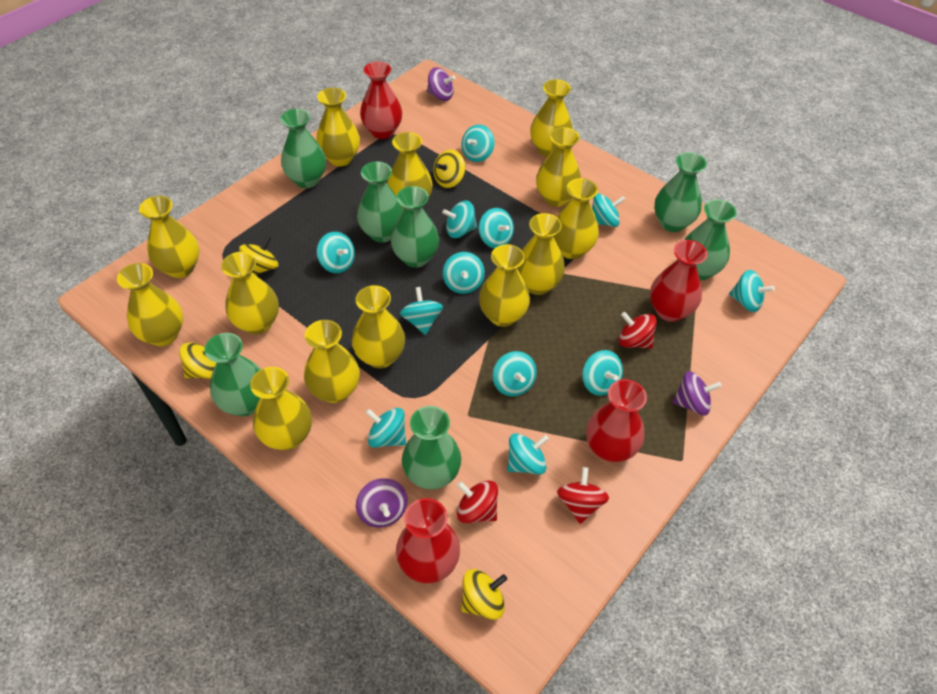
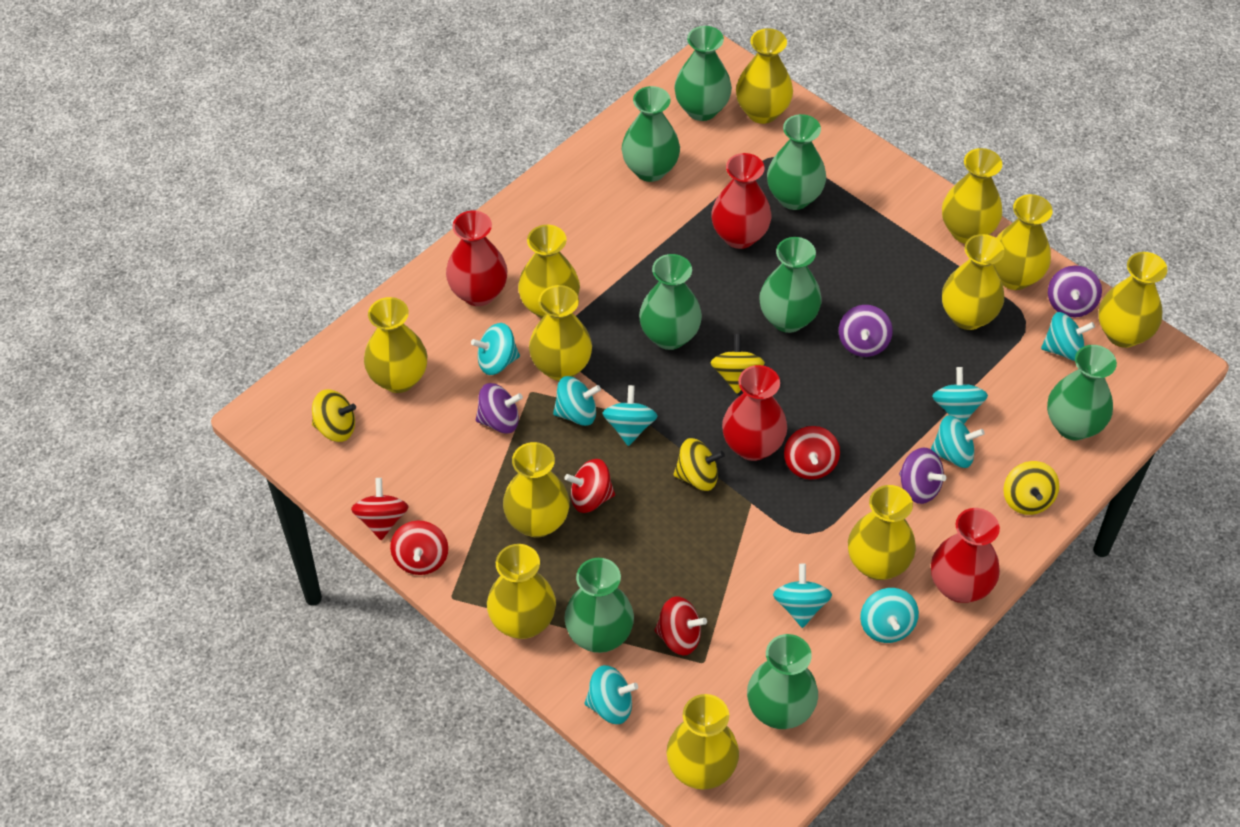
green vase: [204,333,261,416] [280,109,326,188] [357,162,403,243] [391,186,439,268] [402,406,461,490] [654,152,707,232] [684,199,737,281] = 7 -> [564,558,634,653] [622,86,680,182] [639,254,702,350] [674,26,732,121] [747,634,818,729] [759,237,822,333] [767,114,826,210] [1047,345,1117,440] = 8
purple spinning top: [356,478,408,528] [427,67,455,101] [672,371,722,416] = 3 -> [476,383,523,434] [839,305,893,357] [899,447,946,504] [1048,266,1102,317] = 4
red spinning top: [457,480,498,523] [557,467,609,524] [619,312,657,349] = 3 -> [351,478,408,540] [390,520,448,575] [565,459,615,513] [654,596,707,655] [784,426,840,480] = 5
turquoise spinning top: [317,232,355,273] [365,408,406,448] [400,287,443,335] [443,201,477,238] [443,252,485,294] [461,125,495,162] [479,208,514,248] [493,351,537,396] [507,433,549,475] [582,350,623,396] [592,193,626,227] [729,270,775,312] = 12 -> [471,323,520,375] [553,376,601,426] [585,665,638,724] [603,385,657,446] [773,563,832,628] [860,588,919,643] [931,415,985,468] [932,367,988,423] [1041,312,1095,361] = 9
yellow vase: [117,263,183,346] [139,196,200,278] [221,252,279,335] [250,367,312,450] [304,320,360,403] [316,88,360,166] [351,285,405,368] [387,132,433,210] [479,244,530,327] [517,213,565,295] [530,79,573,157] [536,127,581,207] [553,178,599,259] = 13 -> [364,297,427,393] [487,544,556,639] [503,442,570,538] [518,225,580,319] [529,285,592,381] [666,694,739,790] [736,28,793,124] [848,485,916,580] [942,148,1002,243] [942,234,1004,330] [994,194,1053,290] [1098,252,1167,348] = 12

